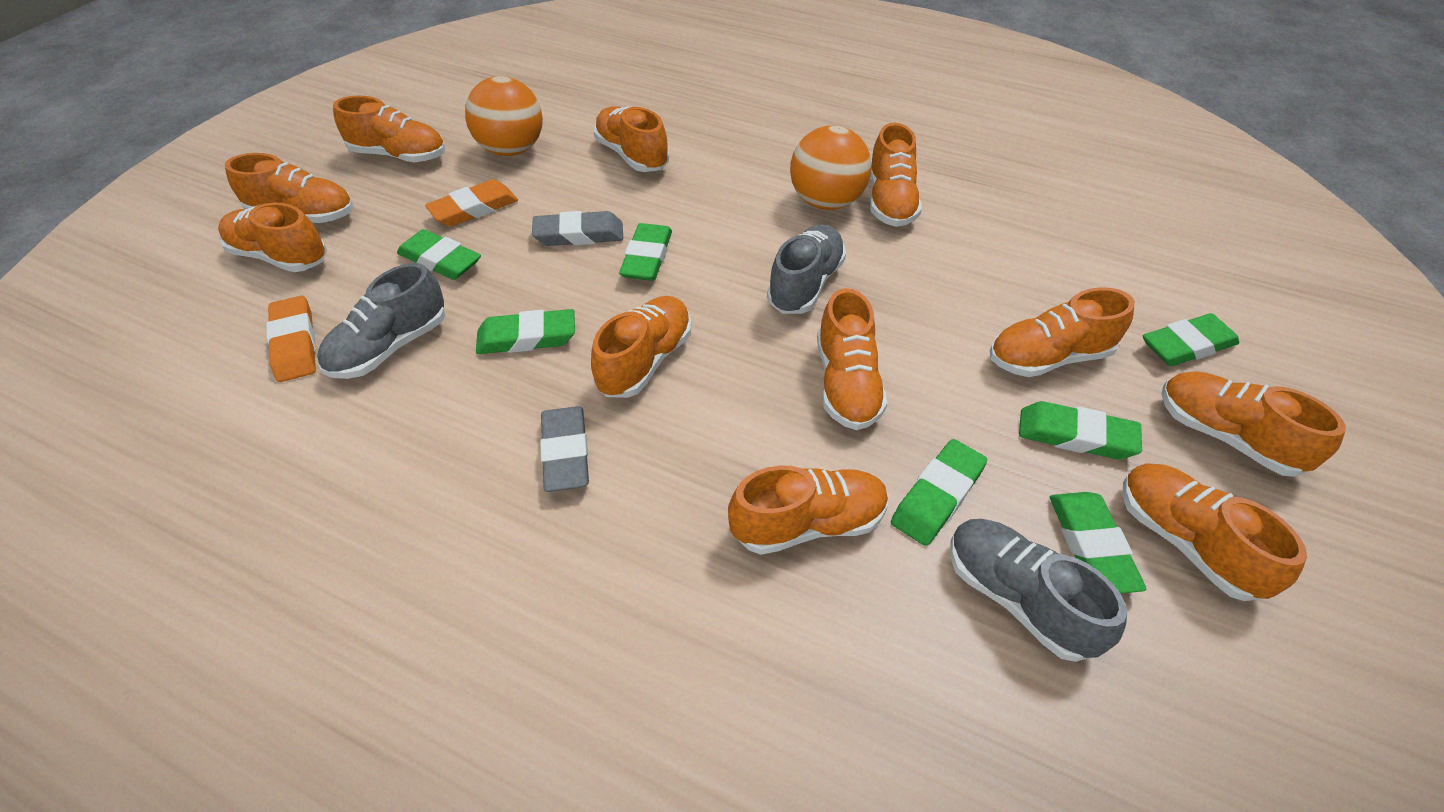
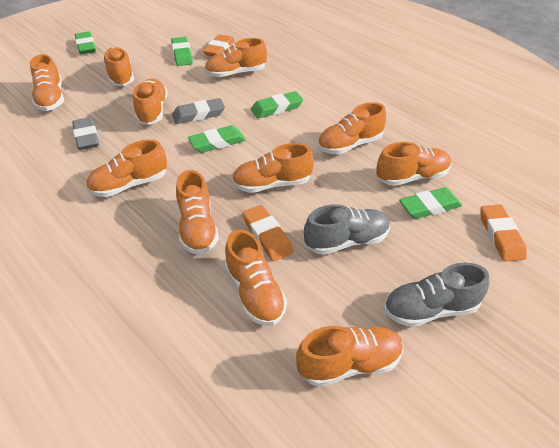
green eraser: [397,229,481,280] [476,309,575,354] [619,223,672,281] [891,439,987,546] [1019,401,1142,460] [1050,492,1146,594] [1143,313,1239,366] = 7 -> [75,32,96,55] [171,37,193,66] [188,125,246,153] [251,91,303,119] [399,187,462,219] = 5
grey shoe: [317,263,445,379] [767,224,846,314] [950,519,1127,662] = 3 -> [304,204,390,255] [384,263,490,327] = 2
orange ball: [465,76,543,156] [790,125,872,210] = 2 -> none = 0
orange eraser: [266,296,316,382] [425,179,518,227] = 2 -> [203,34,235,56] [243,205,293,262] [480,205,527,262] = 3

